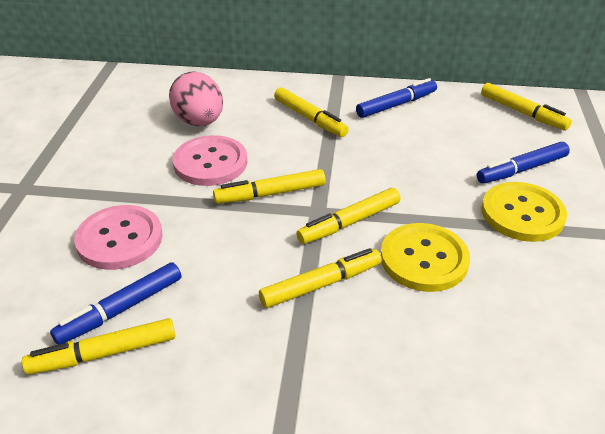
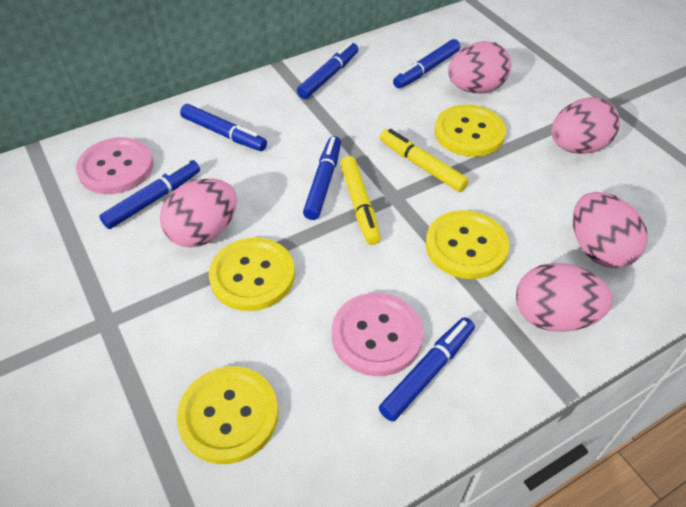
blue marker: [50,262,181,345] [356,78,437,118] [477,142,570,184] = 3 -> [99,160,200,229] [180,104,267,151] [297,42,358,99] [303,136,341,220] [379,317,475,422] [393,39,460,89] = 6
pink egg: [169,71,223,126] = 1 -> [160,179,237,248] [448,41,511,93] [516,263,613,332] [551,97,620,154] [573,192,648,268] = 5
yellow button: [381,223,470,292] [481,182,567,242] = 2 -> [177,366,278,464] [209,237,295,311] [426,210,509,279] [434,105,506,157] = 4
yellow marker: [22,318,176,375] [213,169,326,204] [259,248,382,308] [274,87,349,137] [296,188,401,244] [481,83,572,131] = 6 -> [341,156,381,245] [380,129,469,192] = 2

